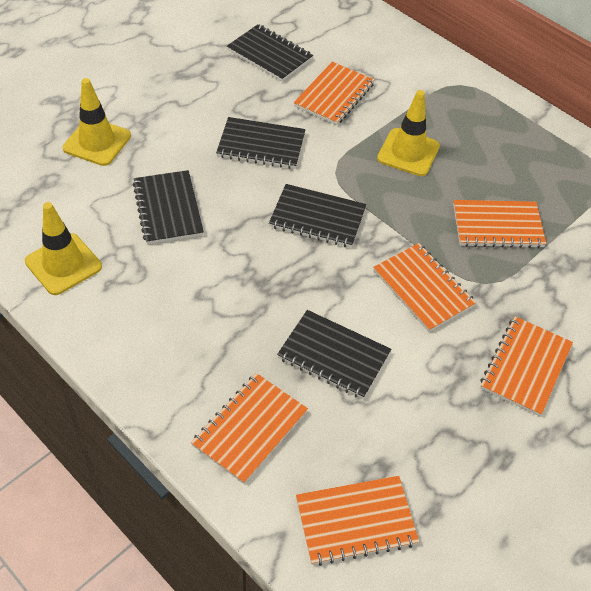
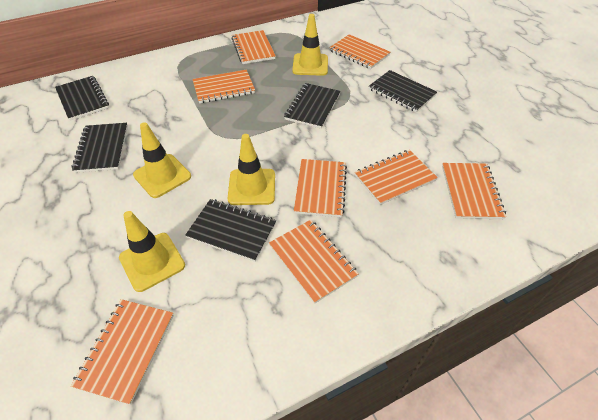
orange notebook: [191,373,308,484] [294,62,374,125] [296,476,419,566] [373,243,476,332] [453,200,546,248] [480,316,573,416] = 6 -> [71,299,174,405] [193,70,255,103] [231,30,275,64] [269,220,359,304] [294,159,347,217] [329,34,390,69] [355,150,438,205] [442,163,506,219] = 8
yellow traffic cone: [25,202,102,295] [63,78,131,166] [377,90,440,176] = 3 -> [119,211,185,292] [133,122,191,198] [227,134,275,205] [292,14,328,76] = 4

